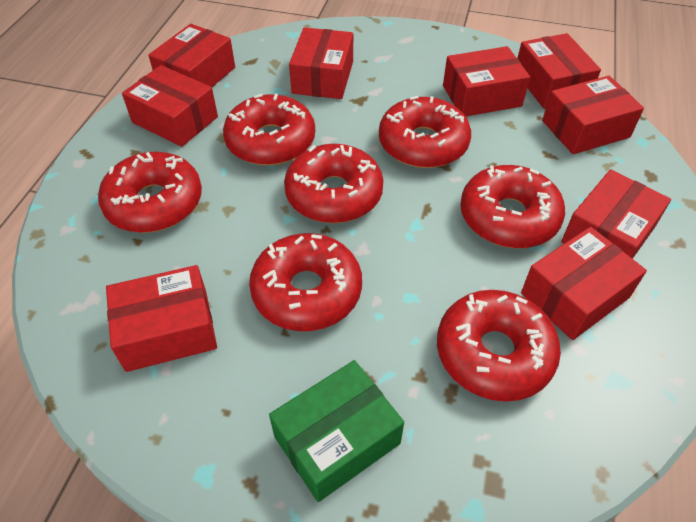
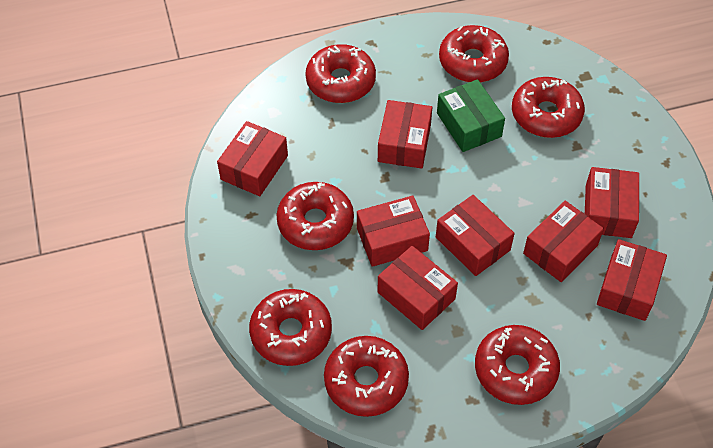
red box: [106,265,217,372] [122,65,218,147] [148,24,235,87] [289,27,353,99] [443,46,530,116] [518,33,601,109] [521,227,647,340] [542,76,644,154] [561,170,671,259] = 9 -> [217,121,288,196] [357,196,430,267] [377,246,458,330] [378,100,432,168] [436,195,515,276] [523,201,604,282] [585,167,639,238] [597,239,667,321] = 8

